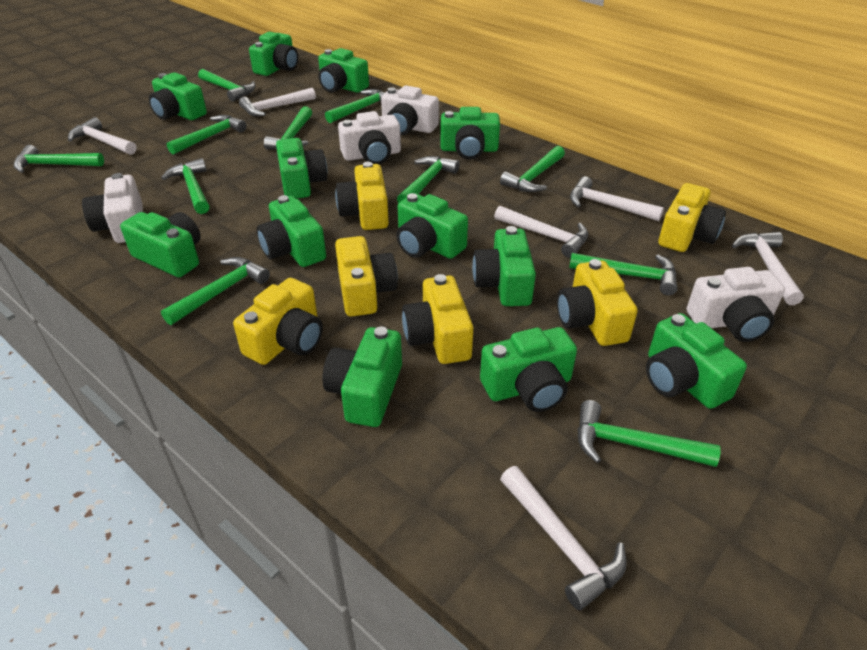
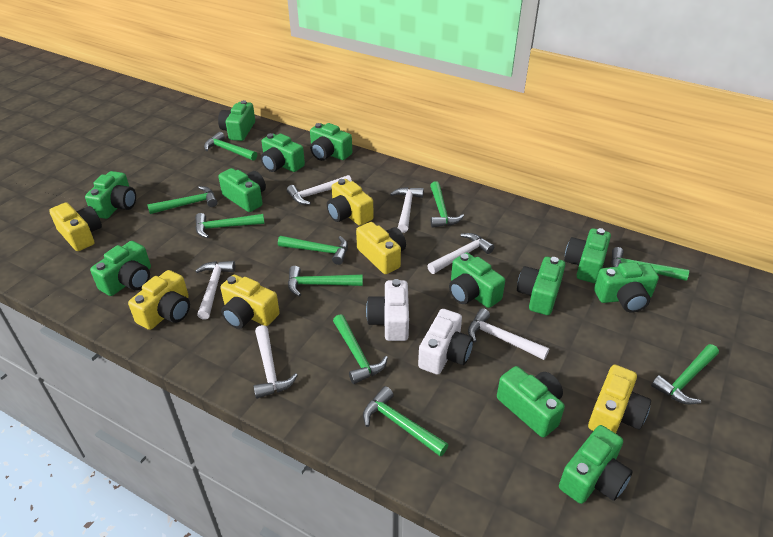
green hammer: [14,145,104,173] [161,158,209,214] [161,257,270,325] [167,115,247,155] [198,69,255,101] [264,106,312,149] [325,89,385,123] [397,156,460,203] [500,146,565,192] [569,253,678,295] [577,400,721,467] = 11 -> [147,186,218,214] [195,213,265,238] [204,132,257,161] [278,236,348,265] [288,266,363,297] [333,314,388,384] [363,386,448,457] [430,181,464,228] [611,247,689,281] [651,344,719,404] = 10
white camera: [82,173,143,243] [338,111,401,164] [381,86,439,135] [687,267,785,342] = 4 -> [366,279,409,341] [418,309,473,375] = 2

